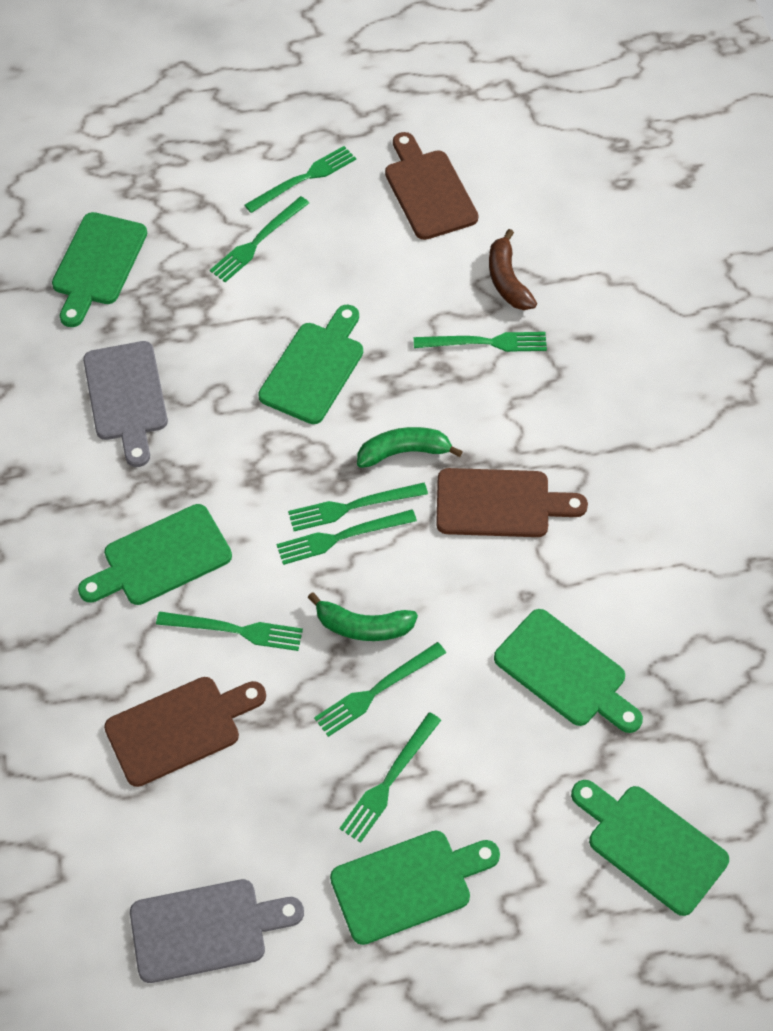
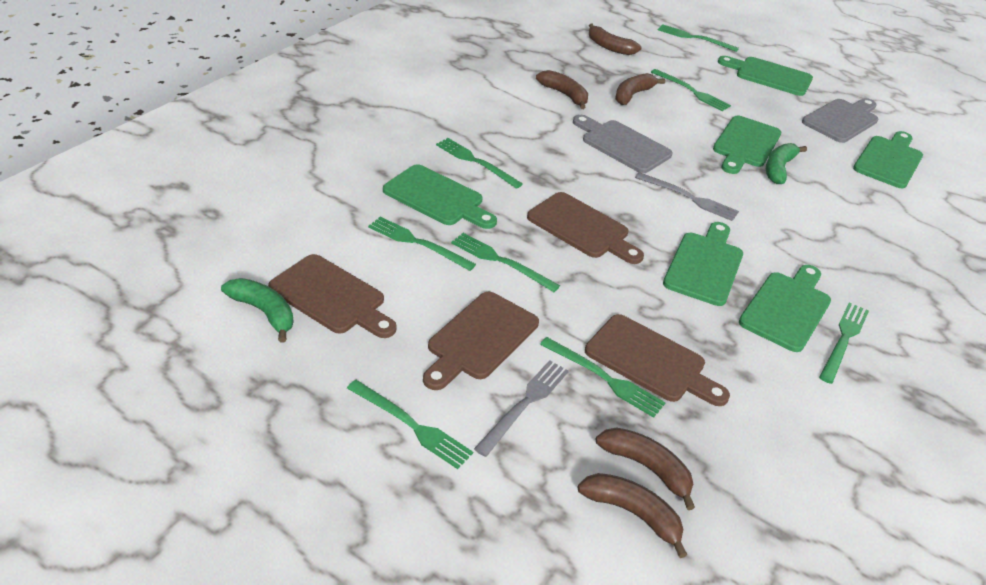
brown banana: [489,229,537,310] = 1 -> [536,70,588,109] [578,473,688,558] [589,24,642,55] [596,427,695,510] [615,73,665,105] = 5
brown cutting board: [104,677,266,787] [385,132,479,240] [436,468,588,537] = 3 -> [268,254,397,338] [423,292,539,390] [527,192,644,264] [585,314,730,406] = 4
grey fork: none = 0 -> [474,360,569,457] [635,172,739,221] = 2

